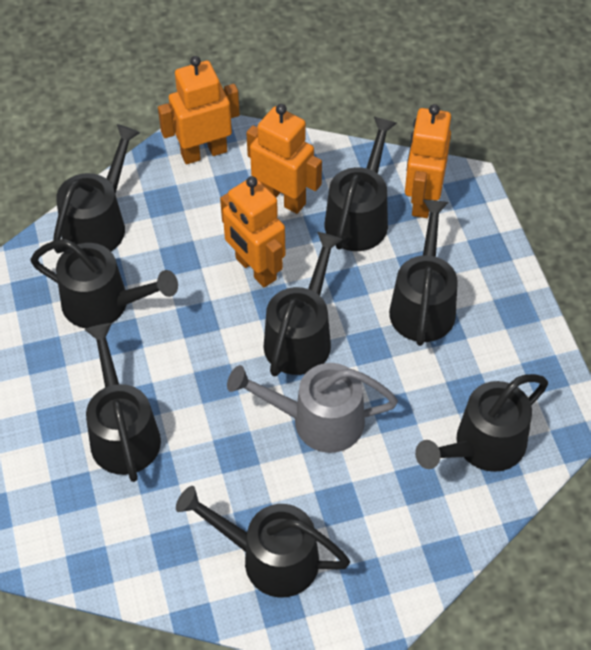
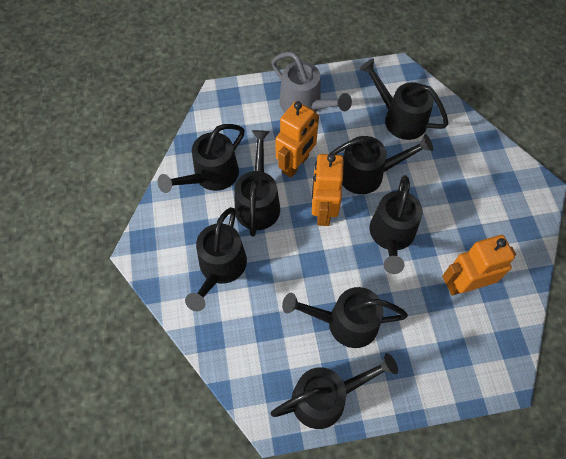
orange robot: [158,56,240,165] [220,176,285,287] [246,104,322,214] [405,104,451,218] = 4 -> [275,101,319,178] [312,154,344,226] [442,235,516,295] = 3

